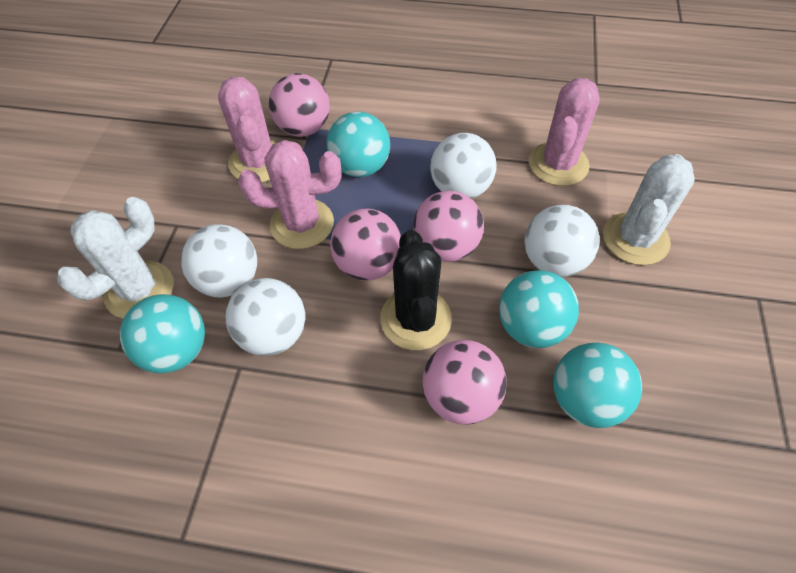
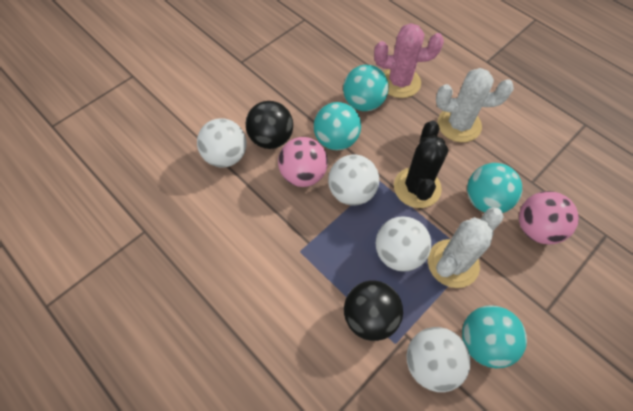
black ball: none = 0 -> [246,101,293,149] [344,281,403,341] = 2
pink ball: [269,73,330,137] [330,209,401,281] [413,191,484,262] [423,340,507,425] = 4 -> [278,137,328,187] [519,191,579,245] = 2
pink cactus: [218,77,277,183] [238,140,341,249] [528,78,600,186] = 3 -> [374,23,444,98] = 1

